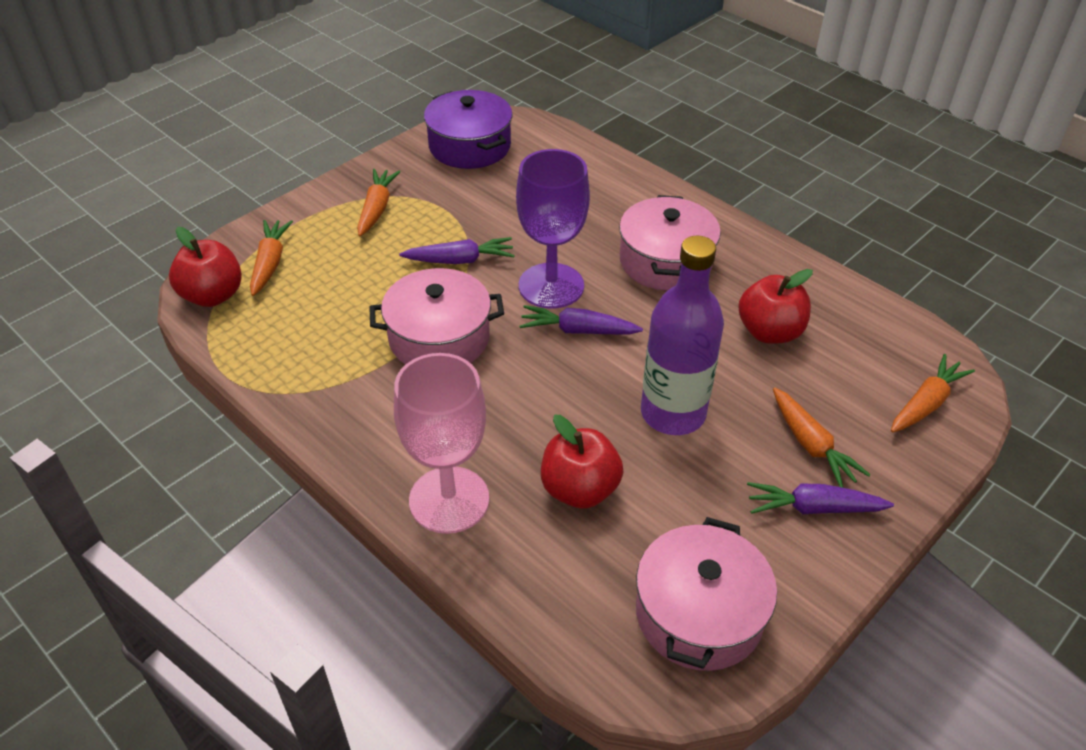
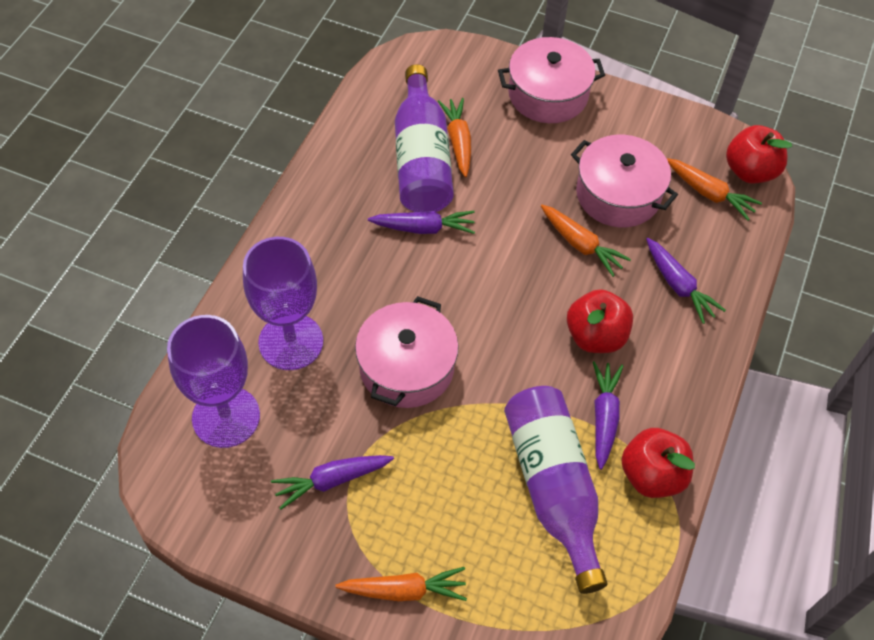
pink goblet: [394,353,489,534] = 1 -> none = 0
purple bottle: [641,236,724,435] = 1 -> [395,64,454,212] [504,386,608,594] = 2
purple carrot: [399,237,515,264] [519,305,643,335] [747,482,894,514] = 3 -> [271,455,394,510] [368,211,475,234] [593,361,623,470] [646,238,726,324] = 4
purple goblet: [516,149,590,309] = 1 -> [167,315,260,448] [243,237,323,370] = 2
purple pot: [424,90,513,169] = 1 -> none = 0

